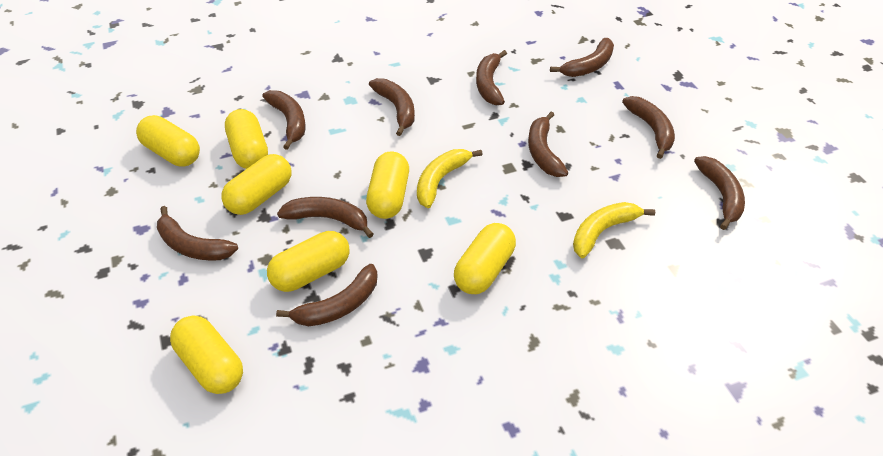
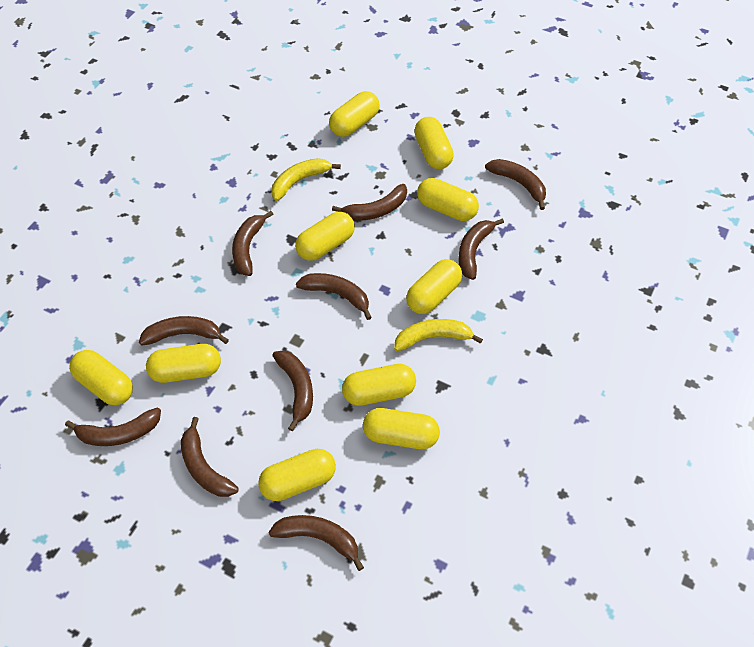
yellow capsule: [136,115,200,167] [170,316,243,394] [221,154,291,215] [225,109,268,169] [267,231,350,292] [366,151,409,219] [454,223,516,294] = 7 -> [69,350,133,405] [146,344,221,383] [258,449,336,501] [295,212,355,261] [329,91,380,137] [342,364,416,406] [363,408,440,449] [406,259,462,314] [414,117,454,169] [417,178,479,221] = 10

